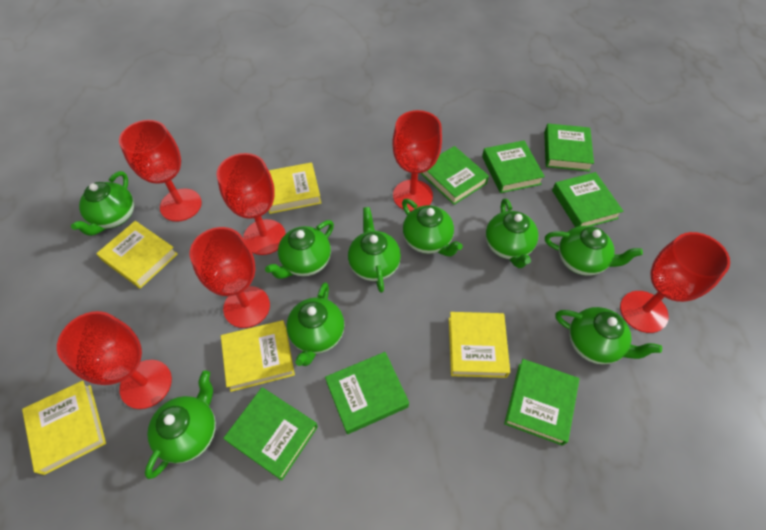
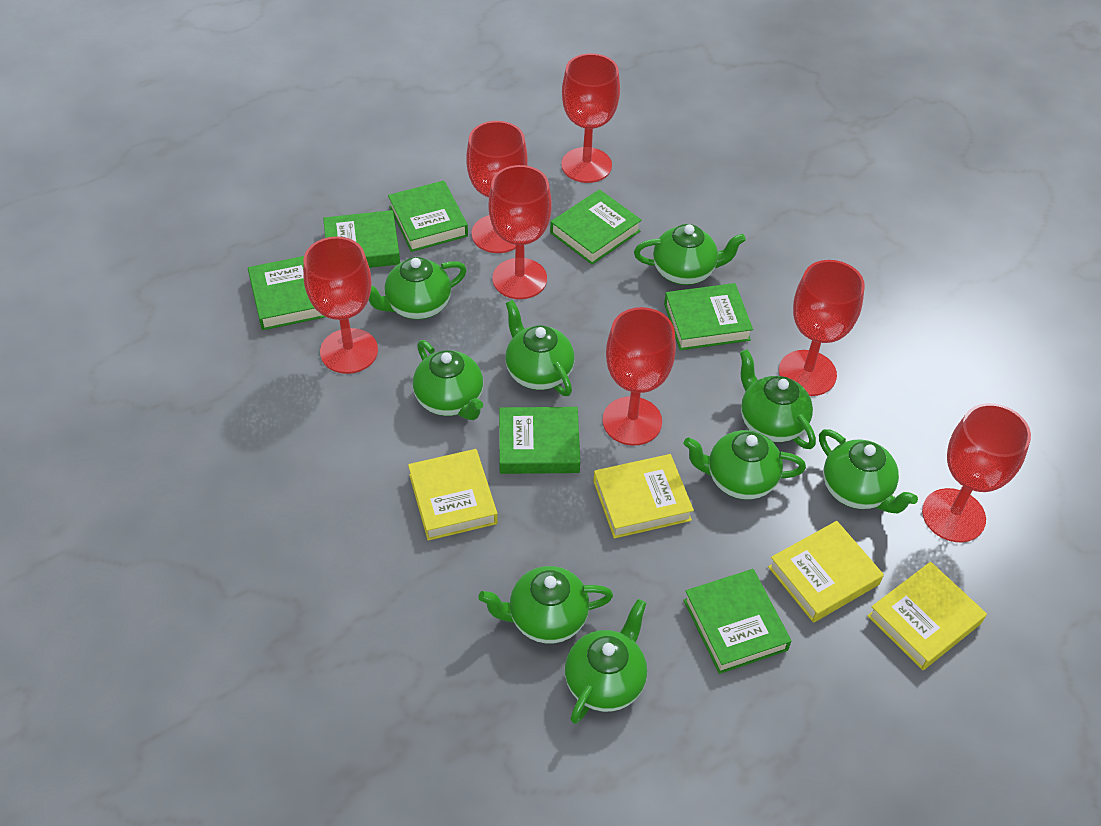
red goblet: [57,311,172,409] [119,120,202,222] [190,227,270,328] [216,153,286,255] [392,110,442,212] [620,232,730,333] = 6 -> [303,236,378,374] [466,121,528,253] [489,165,552,299] [561,53,620,183] [603,307,676,446] [779,260,865,396] [922,403,1031,542] = 7
yellow book: [22,381,106,475] [96,221,178,289] [221,320,295,392] [269,162,321,214] [449,312,510,378] = 5 -> [408,449,498,541] [593,454,694,539] [768,521,884,623] [867,562,987,670] = 4

